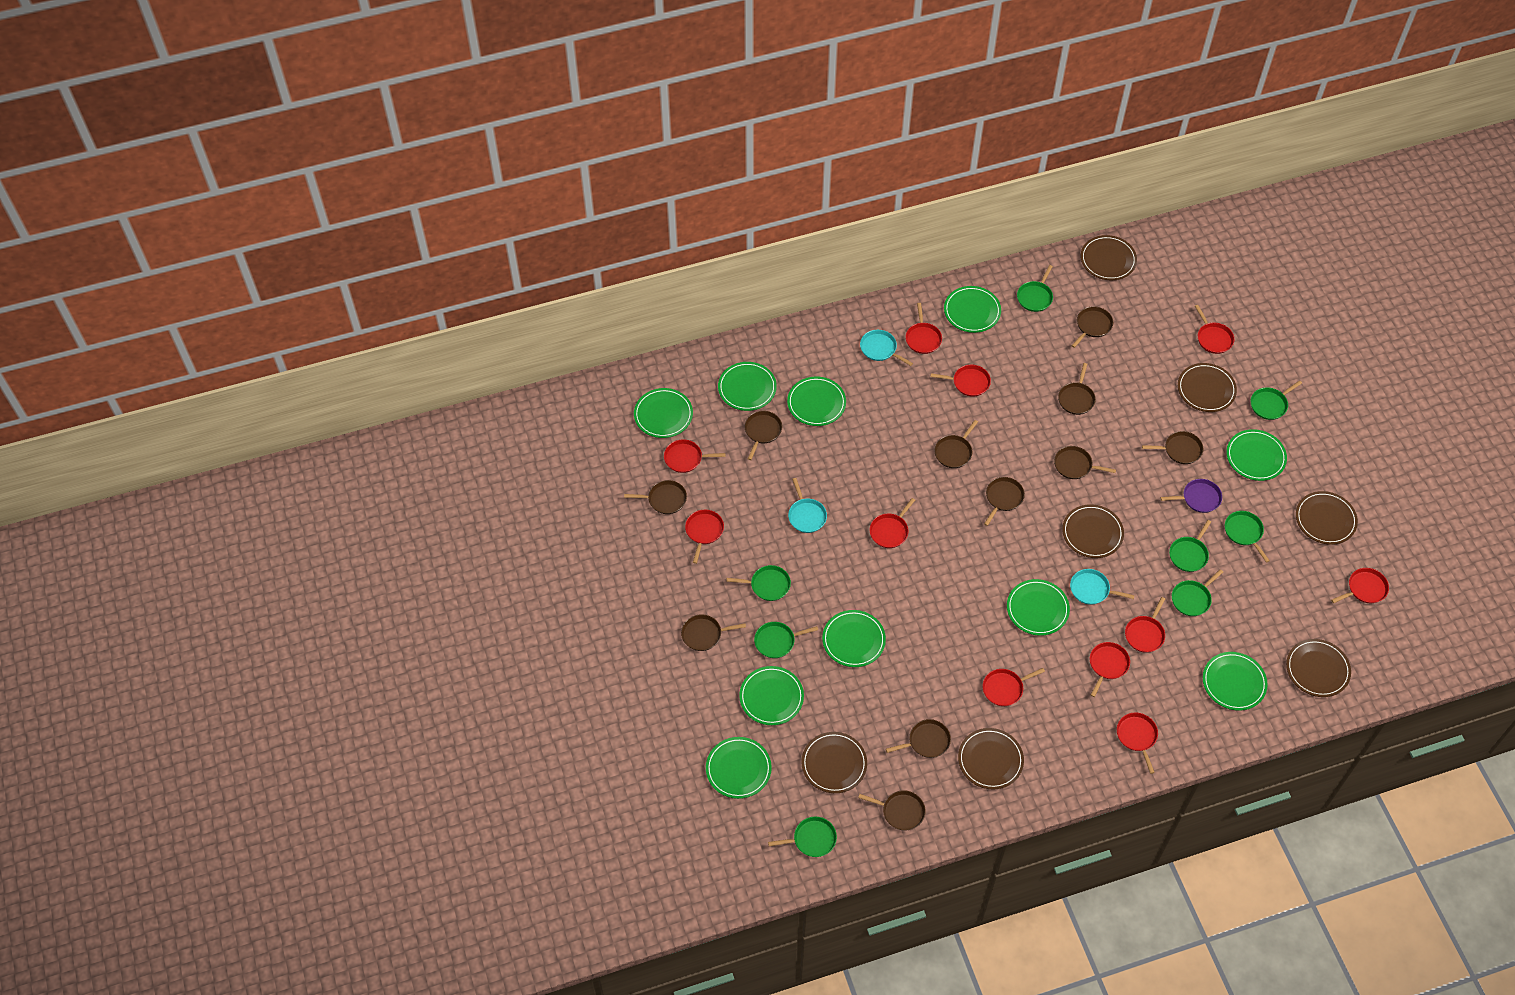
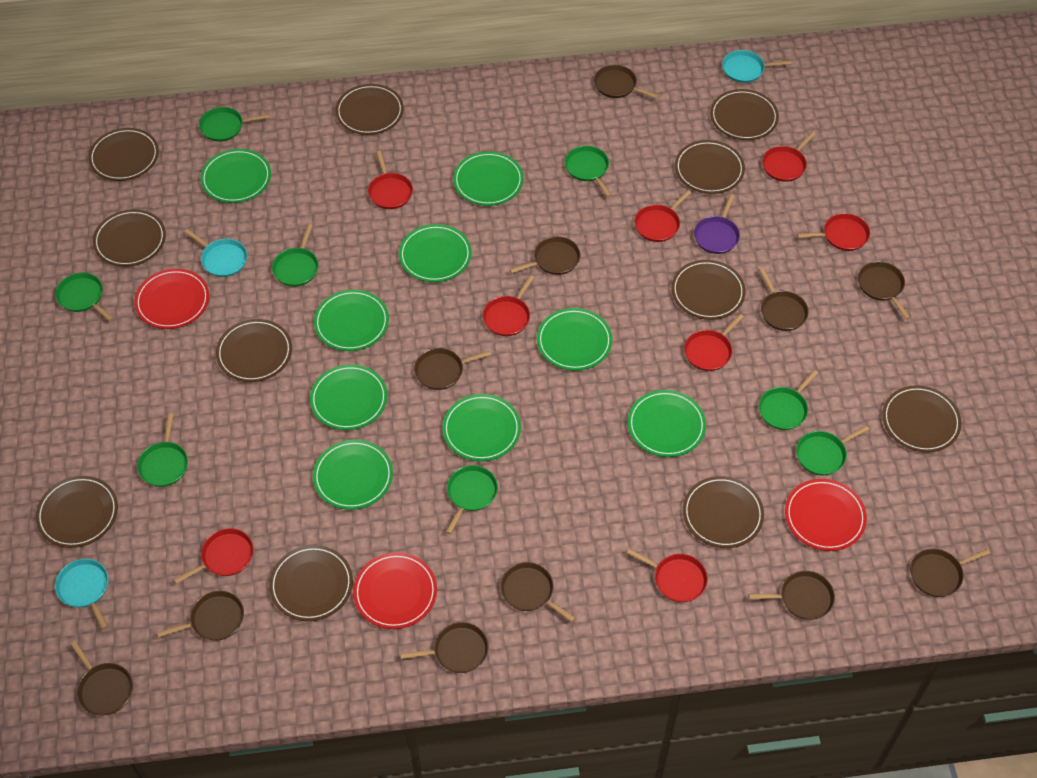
brown plate: [802,732,867,793] [958,728,1024,789] [1062,504,1124,558] [1081,235,1137,280] [1178,363,1237,412] [1286,639,1351,697] [1296,491,1358,545] = 7 -> [36,476,118,548] [88,128,159,181] [93,209,166,267] [216,319,292,382] [269,545,353,621] [335,84,404,135] [671,260,746,320] [675,140,745,194] [683,476,764,548] [710,89,779,140] [882,385,962,452] = 11
green plate: [634,388,693,438] [706,737,772,799] [718,362,777,411] [739,666,804,725] [787,376,846,426] [822,610,886,667] [944,286,1001,333] [1007,579,1070,636] [1203,652,1268,711] [1226,429,1287,481] = 10 -> [200,149,271,203] [310,364,387,430] [313,440,393,510] [314,290,389,351] [399,224,472,282] [442,394,521,461] [453,151,524,206] [537,308,612,371] [628,390,706,457] = 9
red pan: [664,439,726,473] [685,510,724,564] [870,498,915,548] [906,303,942,354] [930,365,991,397] [983,668,1045,706] [1090,642,1130,697] [1117,712,1158,774] [1125,597,1165,653] [1195,305,1234,354] [1331,568,1389,603] = 11 -> [174,528,254,584] [368,151,413,209] [483,275,534,336] [627,549,708,602] [635,190,691,242] [684,314,744,371] [762,132,816,182] [797,213,870,251] = 8
red plate: none = 0 -> [134,269,209,329] [353,552,437,629] [785,479,867,551] = 3

